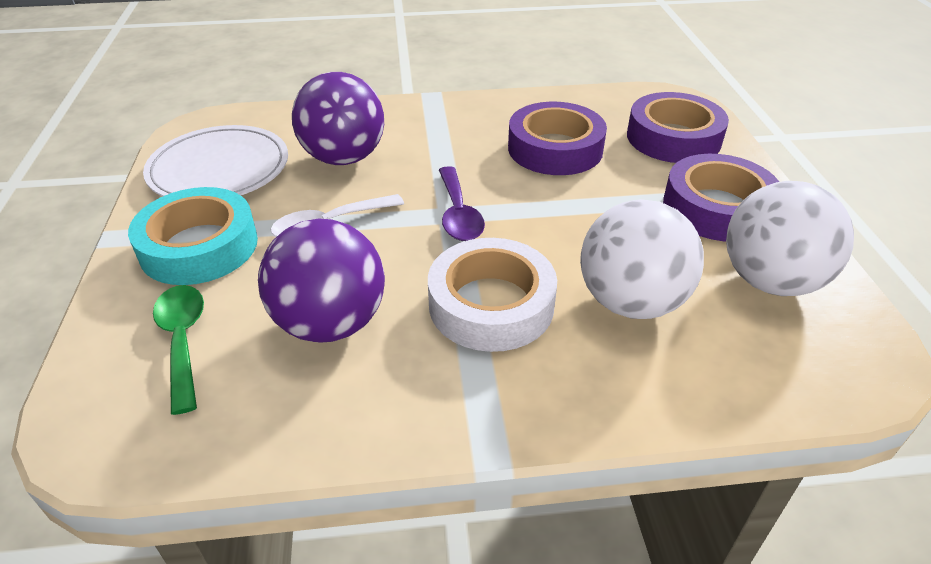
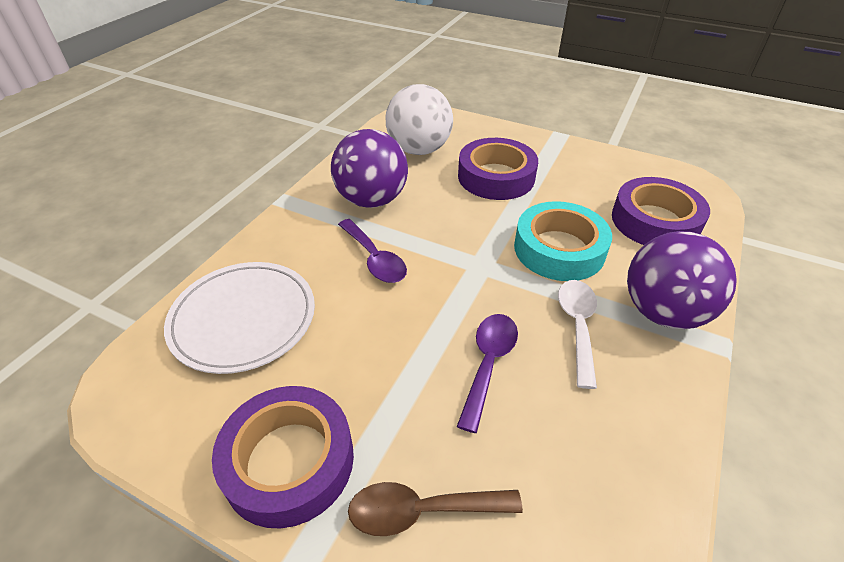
brown spoon: none = 0 -> [348,482,523,536] = 1
green spoon: [153,285,204,415] = 1 -> none = 0
purple spoon: [439,166,485,241] = 1 -> [338,219,407,283] [457,314,518,433] = 2
white ball: [580,199,704,319] [726,181,854,296] = 2 -> [386,84,453,155] = 1
white tape: [428,238,557,352] = 1 -> none = 0

